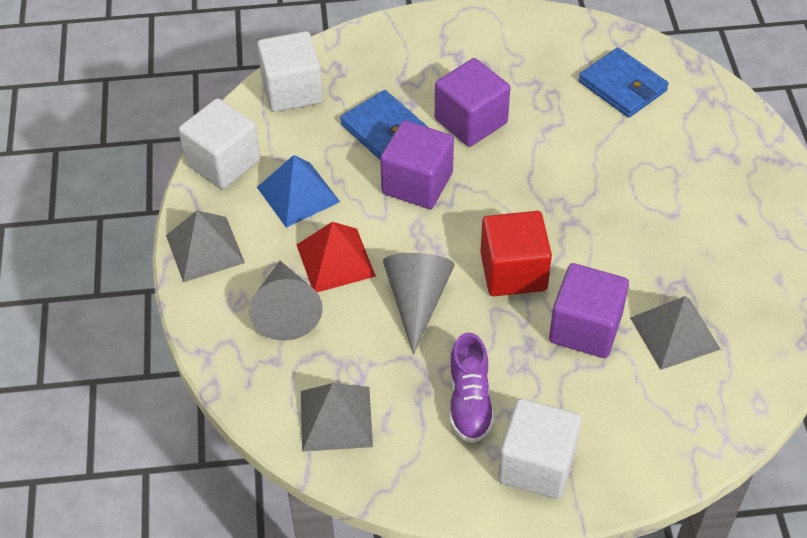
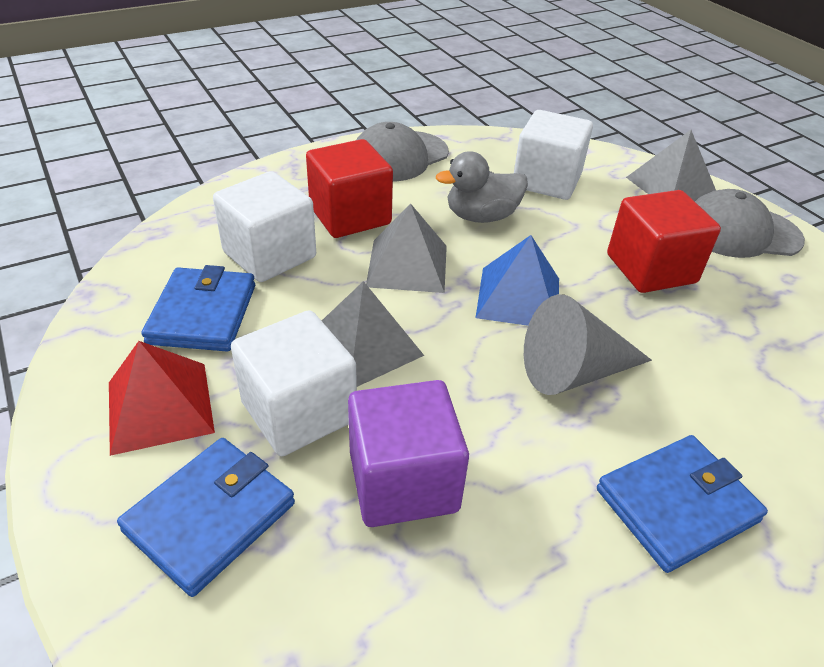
blue wallet: [340,90,429,160] [579,47,669,118] = 2 -> [117,438,295,597] [141,265,255,351] [597,435,768,573] = 3
grey cap: none = 0 -> [357,122,449,182] [695,189,805,258] = 2
grey cone: [249,261,323,341] [383,253,454,354] = 2 -> [524,294,652,395] = 1
grey duck: none = 0 -> [436,151,528,223] = 1
purple cube: [380,120,454,209] [435,58,510,147] [549,263,629,358] = 3 -> [348,380,469,527] = 1
purple shoe: [449,332,495,443] = 1 -> none = 0
red cube: [480,211,552,296] = 1 -> [306,139,393,238] [607,190,721,293] = 2

